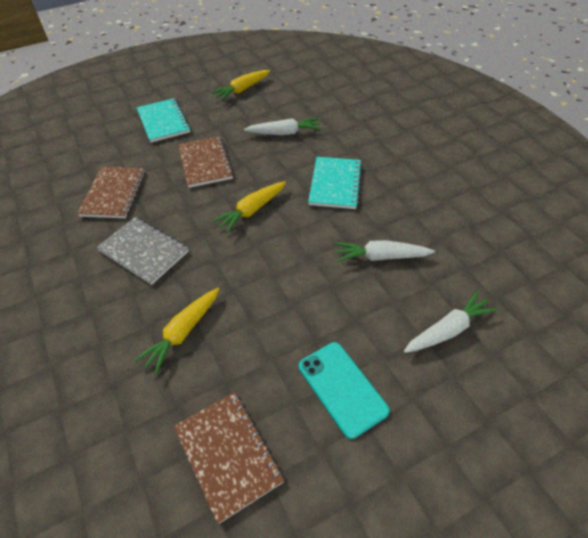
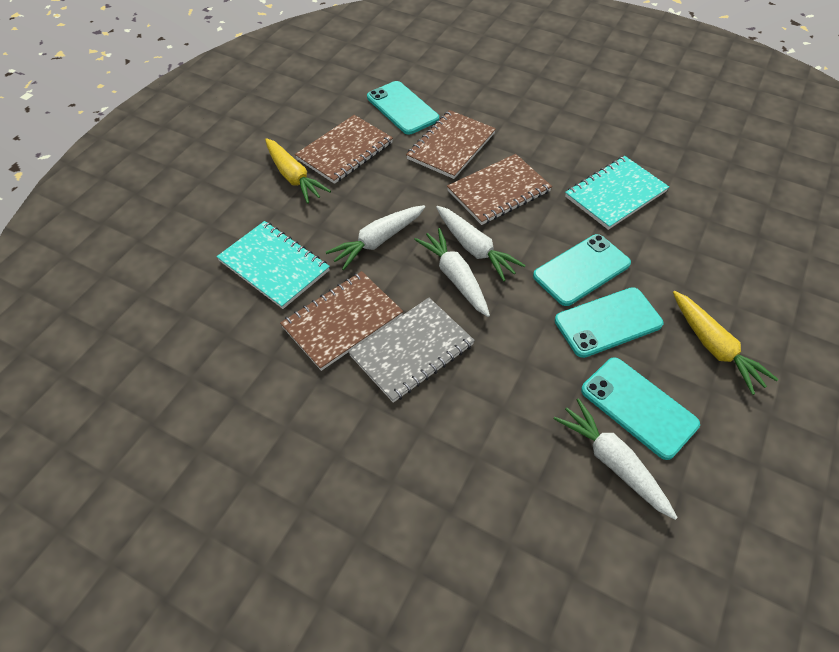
brown notebook: [77,167,145,218] [173,392,285,524] [178,136,234,188] = 3 -> [280,271,403,371] [295,115,393,184] [406,110,496,179] [447,154,552,225] = 4
turquoise phone: [299,342,390,439] = 1 -> [367,81,439,135] [533,234,631,306] [555,287,663,358] [581,357,700,460] = 4
white carrot: [244,118,322,135] [335,240,435,262] [404,291,498,353] = 3 -> [326,205,425,270] [414,228,490,317] [436,206,526,281] [554,398,678,520] = 4
yellow carrot: [134,288,219,375] [211,70,270,101] [212,181,286,233] = 3 -> [265,138,331,204] [673,291,778,395] = 2

